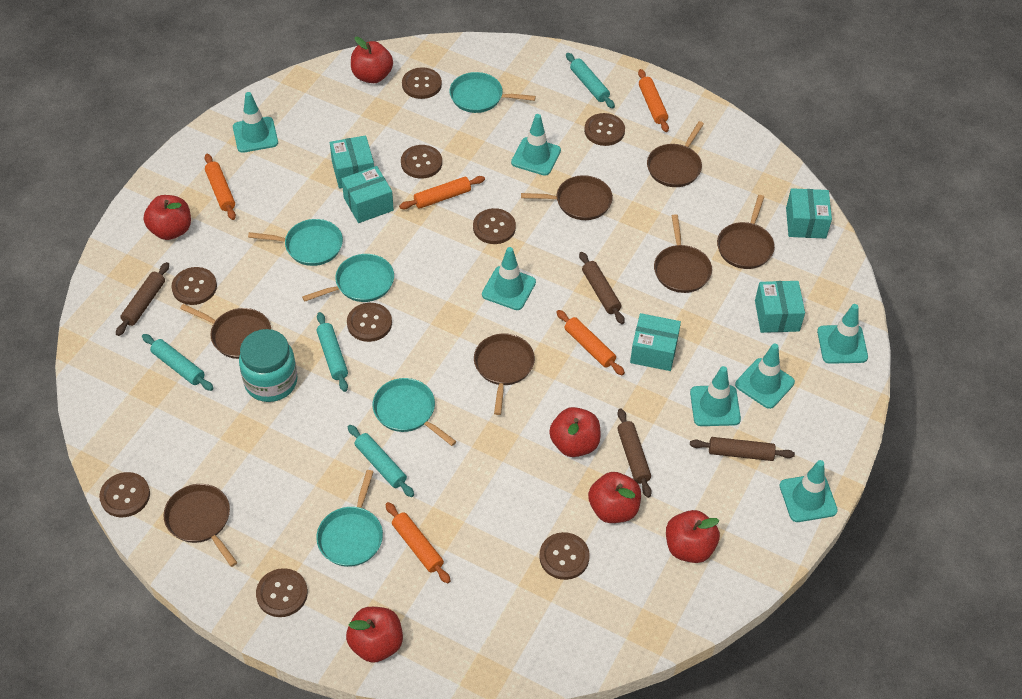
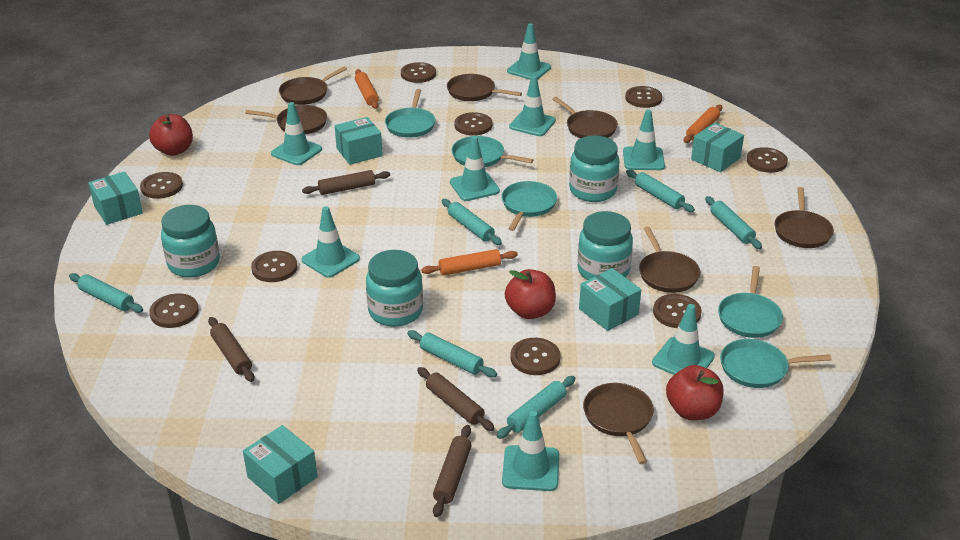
orange rolling pin: [205,154,236,220] [385,502,450,584] [399,176,485,209] [556,310,625,375] [638,69,669,132] = 5 -> [355,69,379,109] [421,249,518,276] [684,105,722,143] = 3
red apple: [143,195,191,240] [346,607,403,663] [351,37,393,83] [549,407,601,457] [588,472,641,523] [666,510,720,563] = 6 -> [149,114,193,156] [505,269,556,319] [666,365,724,420] = 3
turquoise jar: [239,329,298,402] = 1 -> [161,205,220,278] [366,250,423,327] [569,135,620,202] [578,211,633,280] = 4
turquoise rolling pin: [142,334,214,391] [317,312,348,392] [348,425,414,497] [566,53,615,108] = 4 -> [69,273,143,313] [407,330,497,377] [442,199,502,245] [496,376,575,439] [626,170,695,212] [705,196,762,249] = 6
turquoise traffic cone: [233,92,278,153] [482,247,536,310] [511,114,561,175] [690,366,741,426] [735,343,795,409] [780,460,838,522] [817,304,868,364] = 7 -> [271,102,322,165] [301,206,360,278] [450,136,500,201] [502,411,559,491] [507,23,551,80] [509,76,556,136] [623,109,665,170] [652,304,715,375] = 8

